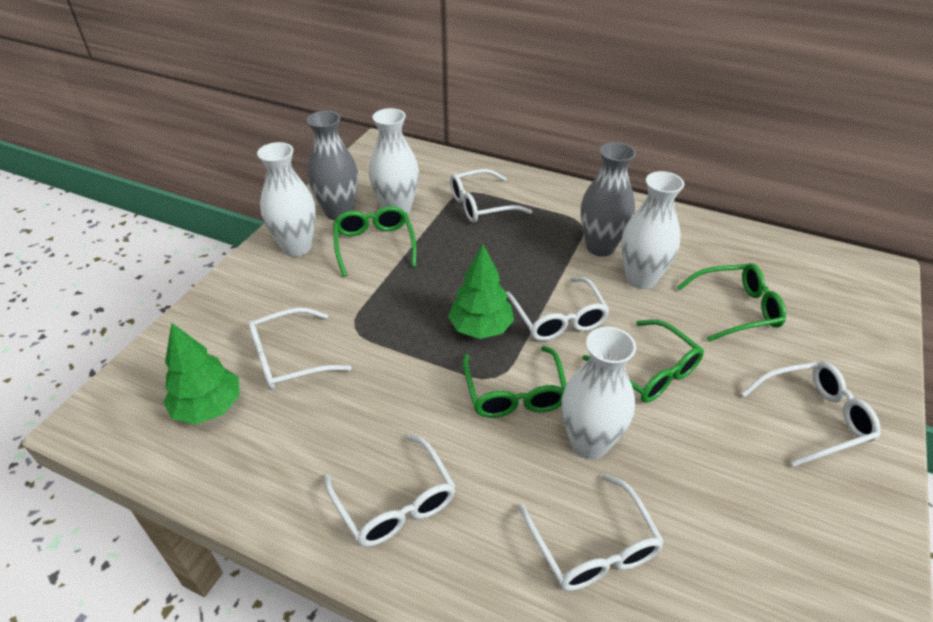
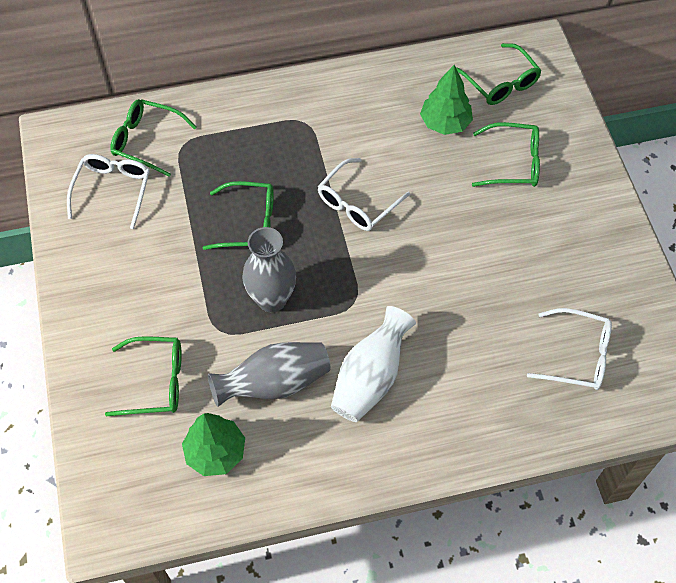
green glasses: [333,206,416,277] [463,346,567,418] [582,320,704,403] [677,263,786,342] = 4 -> [105,336,182,417] [110,99,197,177] [203,181,274,250] [456,43,542,105] [472,122,540,187] = 5
white glasses: [248,307,352,390] [324,434,456,547] [450,169,532,223] [506,277,610,341] [519,474,664,591] [741,361,880,467] = 6 -> [67,154,150,229] [318,158,410,231] [527,308,612,390] = 3
white vase: [257,142,316,257] [369,108,419,215] [561,327,636,459] [622,171,684,289] = 4 -> [331,306,416,422] = 1

